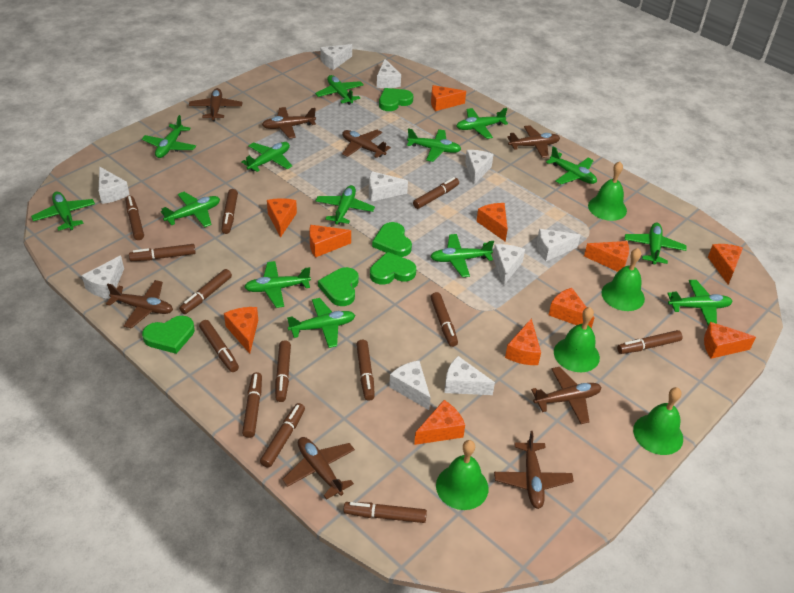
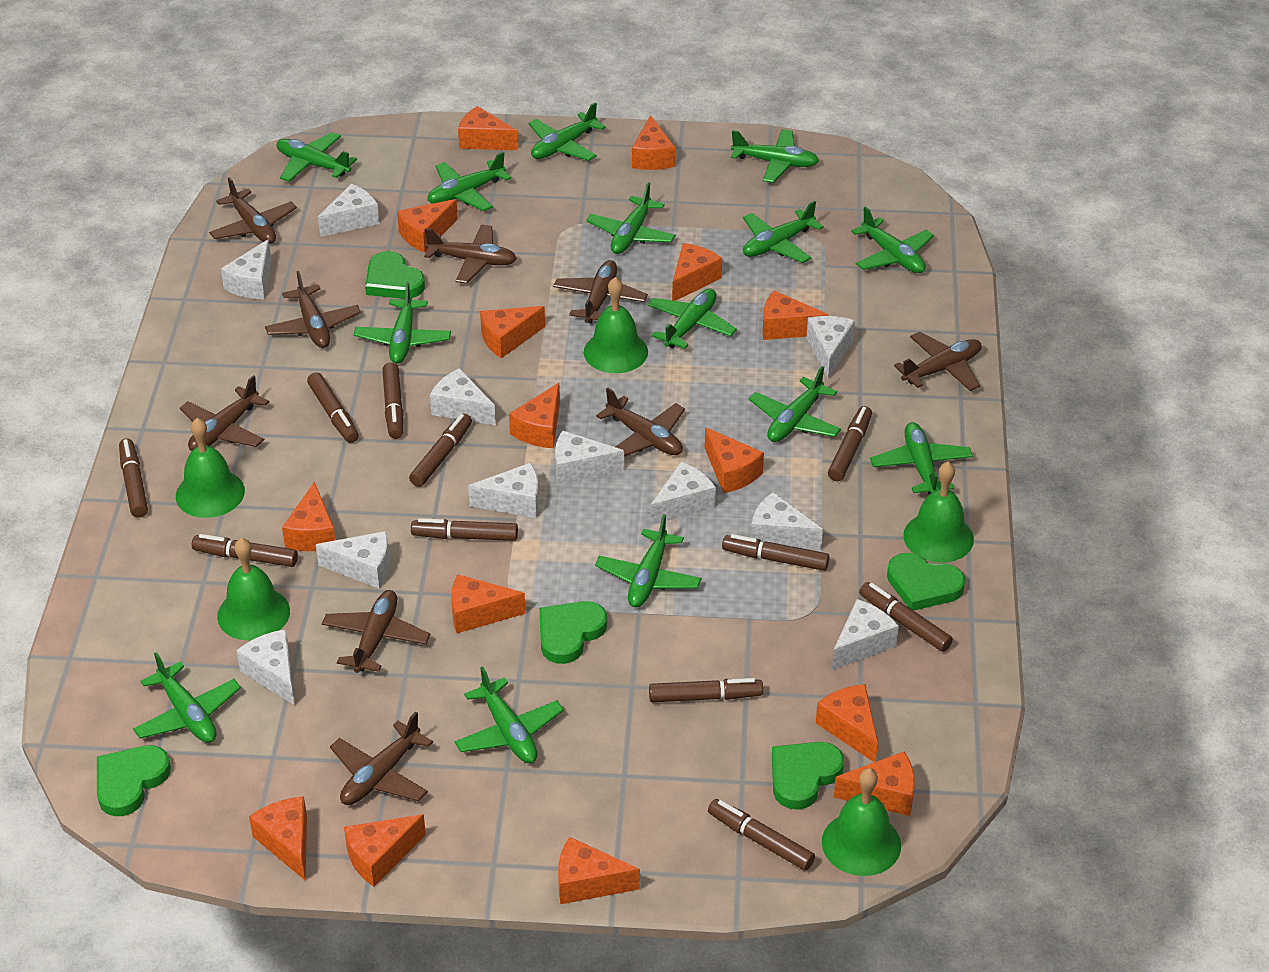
brown marker: [126,196,144,240] [129,244,196,261] [179,269,232,314] [199,320,239,372] [222,189,238,234] [242,372,262,438] [260,403,305,468] [275,340,291,402] [343,502,427,523] [356,340,375,401] [413,177,459,209] [430,292,458,347] [617,330,682,354] = 13 -> [119,438,148,518] [192,534,298,567] [307,372,359,443] [382,362,403,439] [409,413,472,487] [411,518,518,541] [649,678,763,702] [708,799,815,871] [722,534,829,571] [828,406,872,481] [859,582,953,652] = 11
brown plane: [106,280,173,329] [189,88,242,121] [262,107,316,139] [282,437,355,500] [342,130,391,158] [494,431,574,509] [507,125,560,158] [531,367,602,424] = 8 -> [180,375,269,451] [209,177,297,244] [265,271,361,348] [322,590,431,673] [330,712,433,805] [424,224,517,284] [553,260,648,323] [596,388,685,457] [894,332,982,391] = 9
orange cheese: [224,307,258,353] [267,198,297,238] [309,225,351,258] [414,400,465,445] [431,85,466,111] [476,203,508,242] [505,318,541,365] [549,288,595,328] [584,241,629,272] [704,322,756,359] [708,244,743,284] = 11 -> [249,796,307,880] [282,481,335,551] [344,814,426,887] [397,199,458,253] [451,574,526,633] [458,106,518,150] [480,306,545,358] [509,383,560,448] [558,837,640,904] [632,115,675,170] [672,243,722,301] [705,427,764,493] [762,291,828,340] [816,684,878,762] [834,751,915,816] = 15
white cheese: [82,255,124,299] [99,166,130,204] [320,44,352,70] [369,171,408,202] [377,59,401,88] [389,360,431,410] [444,356,495,395] [465,150,494,185] [493,244,525,286] [537,229,580,261] = 10 -> [221,239,271,299] [237,629,295,705] [316,531,390,589] [318,184,379,237] [430,368,496,425] [468,463,539,518] [555,431,624,485] [650,461,716,525] [751,492,823,550] [807,316,855,379] [832,599,899,670] = 11

